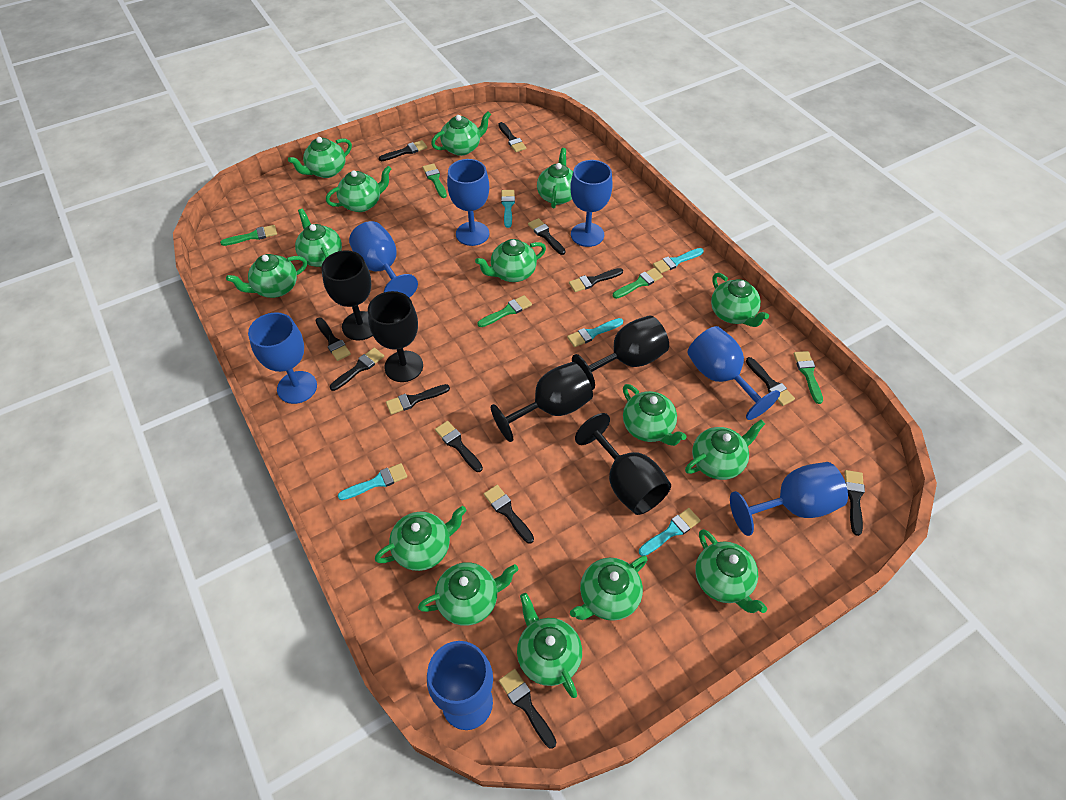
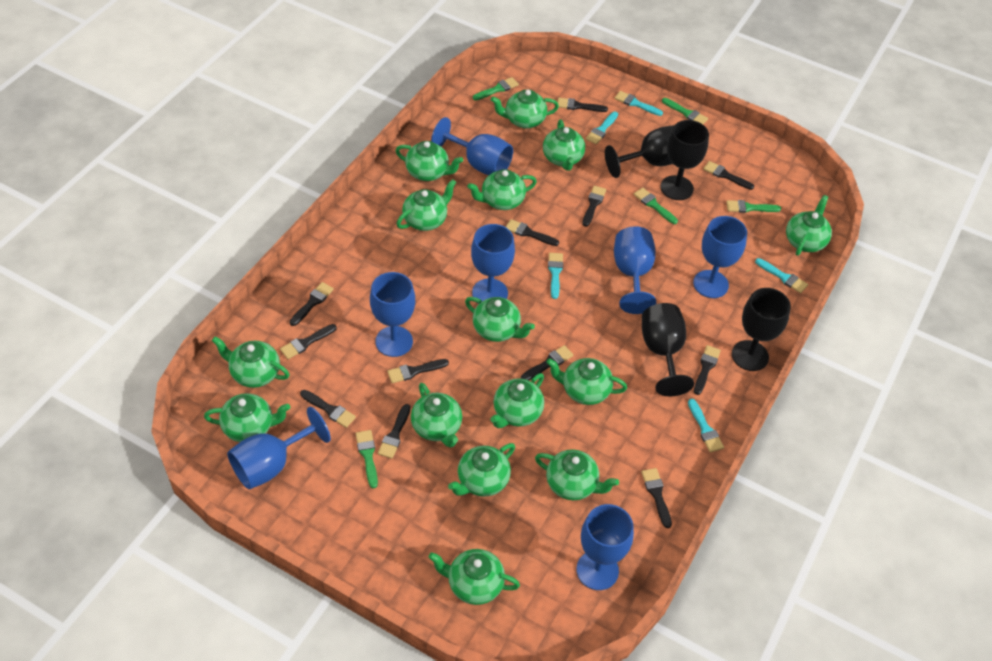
black goblet: [322,250,373,340] [368,291,423,382] [491,362,593,442] [572,315,669,390] [575,413,671,515] = 5 -> [605,125,674,178] [642,303,694,396] [660,120,709,200] [732,288,791,371] = 4

